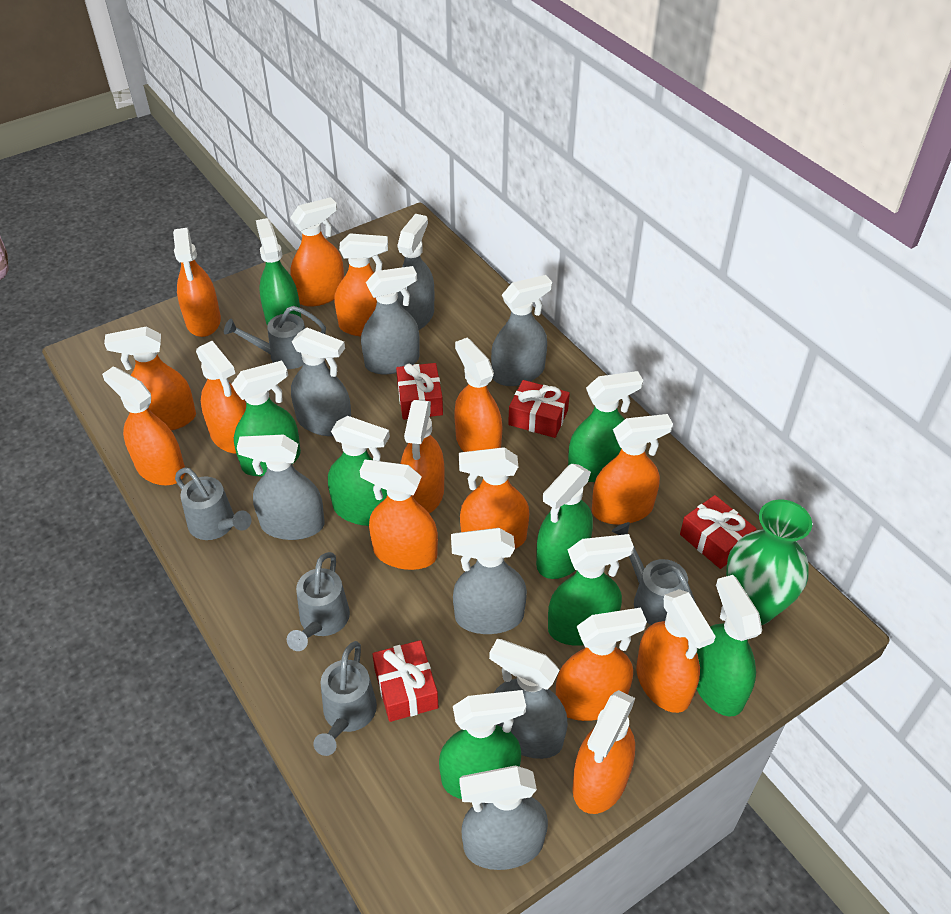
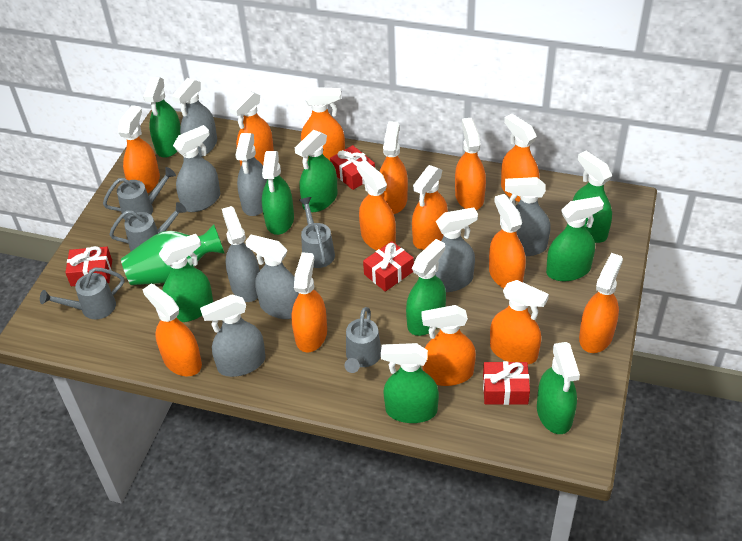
green spray bottle: [232,360,301,476] [256,218,301,325] [328,416,390,526] [439,690,526,799] [536,464,593,579] [548,534,634,646] [568,371,643,482] [697,575,762,717] = 8 -> [143,77,181,158] [159,234,213,322] [262,151,294,235] [295,130,338,212] [381,343,439,423] [406,239,446,336] [537,342,580,434] [546,196,604,281] [573,151,612,243] = 9

